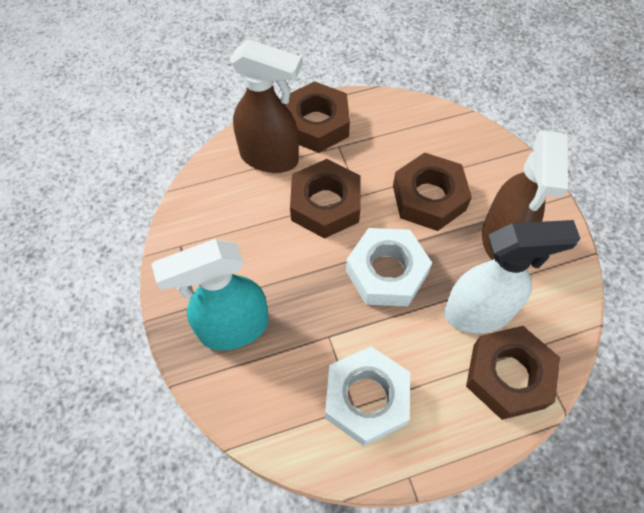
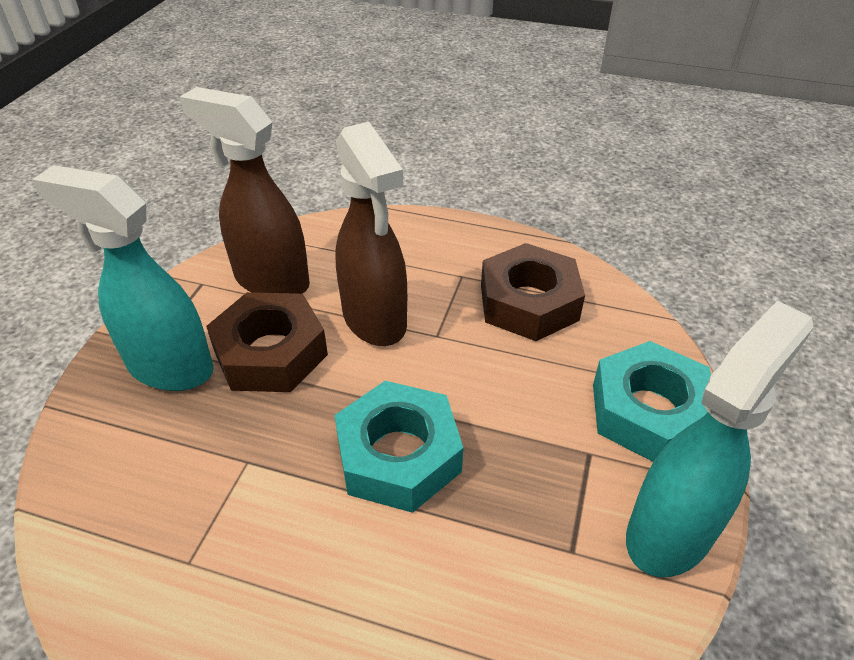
brown nut: [284,81,350,153] [290,159,361,239] [393,153,472,231] [466,326,560,420] = 4 -> [206,292,328,392] [481,243,585,341] = 2
turquoise nut: none = 0 -> [334,381,463,513] [593,341,711,462] = 2
turquoise spray bottle: [152,239,269,351] = 1 -> [32,165,214,391] [626,300,813,577] = 2
white nut: [325,346,410,446] [346,228,432,306] = 2 -> none = 0
white spray bottle: [444,220,581,334] = 1 -> none = 0

